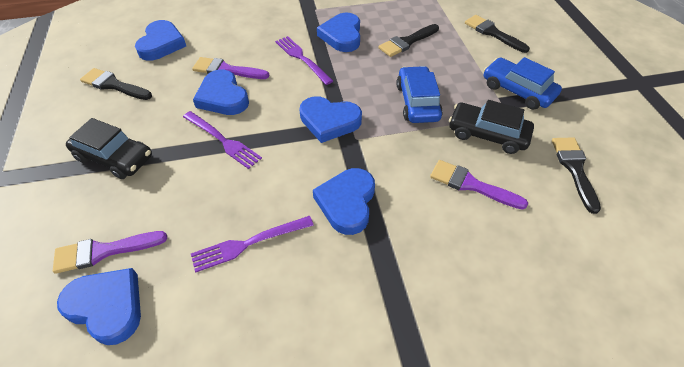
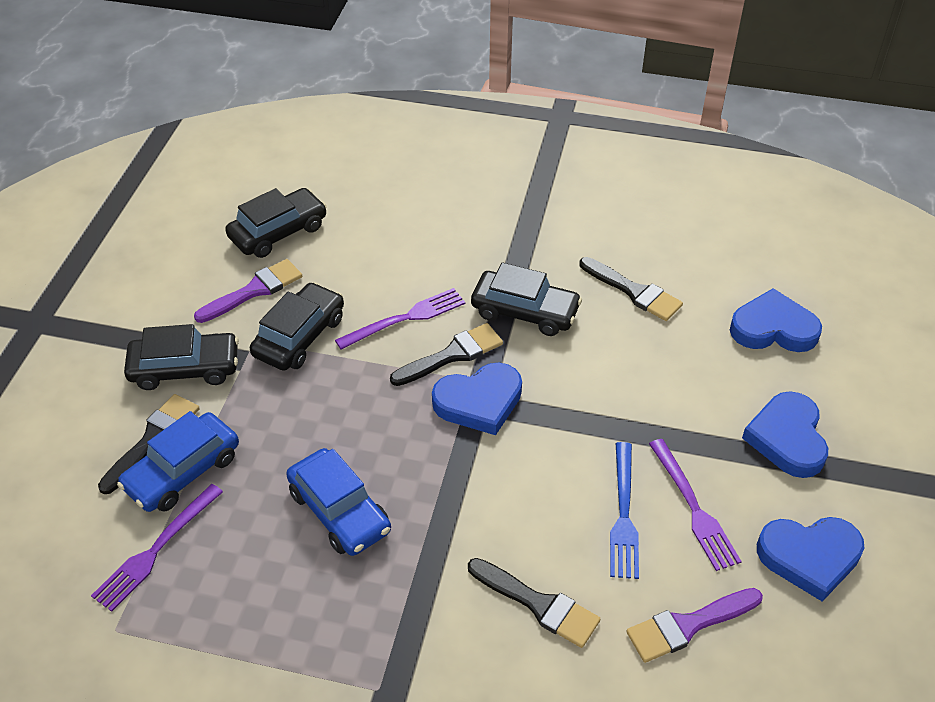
black car: [66,118,152,179] [449,100,534,154] = 2 -> [124,324,239,390] [225,188,327,258] [250,282,344,371] [471,262,582,336] = 4
blue fork: none = 0 -> [610,442,639,579] = 1
blue heart: [57,268,141,345] [135,20,186,61] [193,69,249,115] [299,96,362,143] [313,168,375,235] [317,12,360,52] = 6 -> [432,363,522,435] [730,288,822,352] [742,391,828,478] [757,517,864,602] = 4
purple brush: [53,231,167,274] [192,57,269,79] [430,160,528,210] = 3 -> [194,259,302,323] [626,588,763,663] = 2

